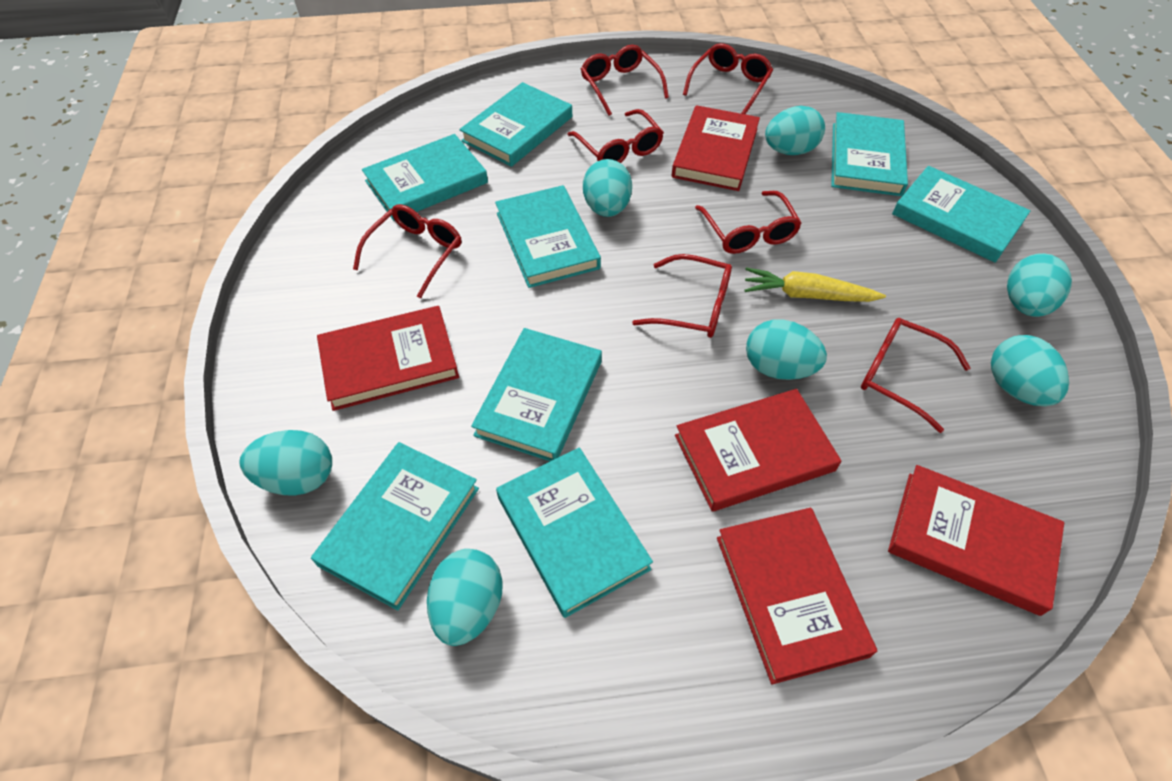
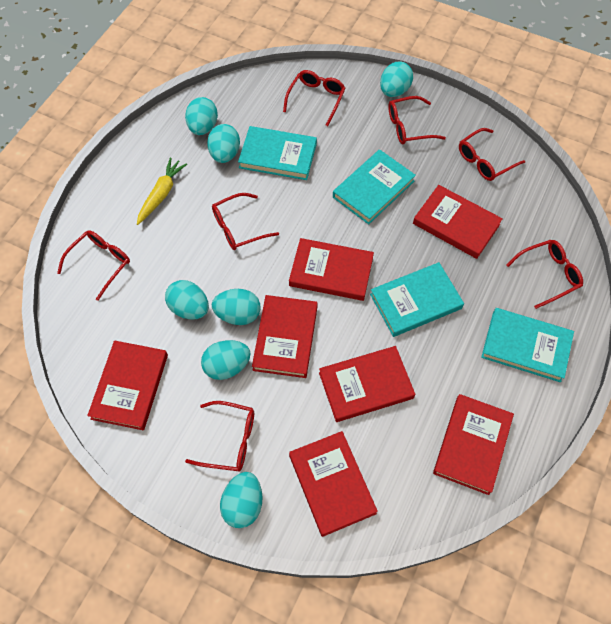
red book: [317,306,459,411] [671,105,760,191] [675,389,841,512] [717,508,877,684] [888,465,1064,616] = 5 -> [87,340,168,430] [252,295,318,378] [289,238,374,301] [289,431,378,537] [319,346,415,422] [413,185,503,259] [433,394,514,495] = 7
turquoise book: [311,442,479,610] [362,134,488,221] [459,82,572,167] [471,328,602,461] [495,185,601,288] [496,447,653,618] [831,112,908,196] [892,166,1031,263] = 8 -> [238,126,317,180] [333,149,416,224] [370,262,464,337] [481,308,574,382] = 4

